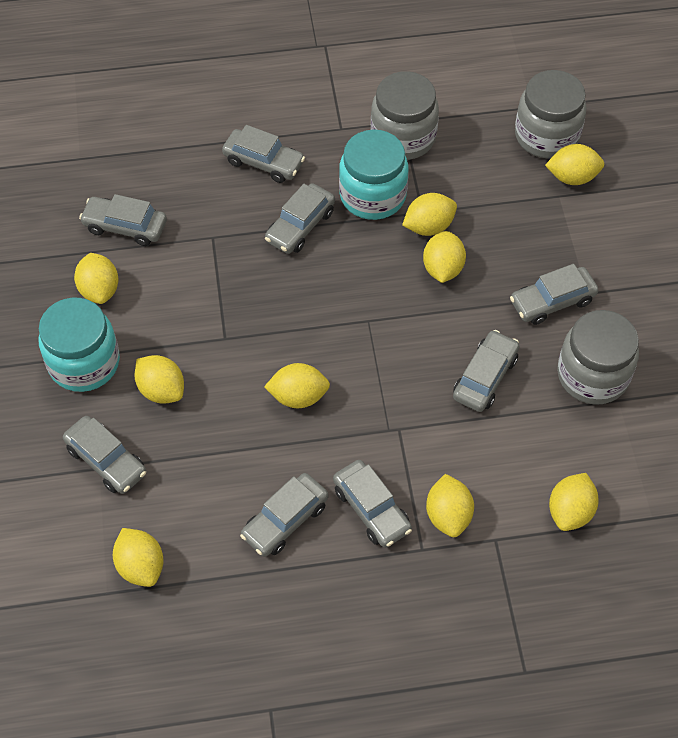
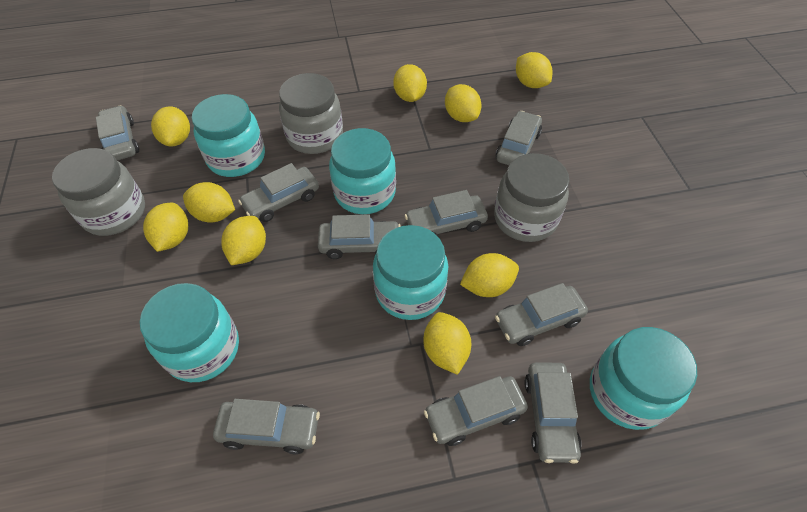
grey car: [63,416,146,494] [79,194,167,246] [222,125,305,183] [240,473,329,557] [265,183,335,254] [333,460,412,548] [453,330,519,412] [510,264,598,325] = 8 -> [96,105,139,160] [213,399,320,454] [238,163,319,222] [318,214,401,259] [404,190,488,234] [424,376,528,446] [495,111,542,165] [495,283,588,346] [525,362,582,464] = 9
turquoise jar: [39,298,120,392] [339,130,408,220] = 2 -> [140,283,239,382] [192,94,265,177] [329,128,396,214] [373,225,448,320] [590,327,697,430] = 5

